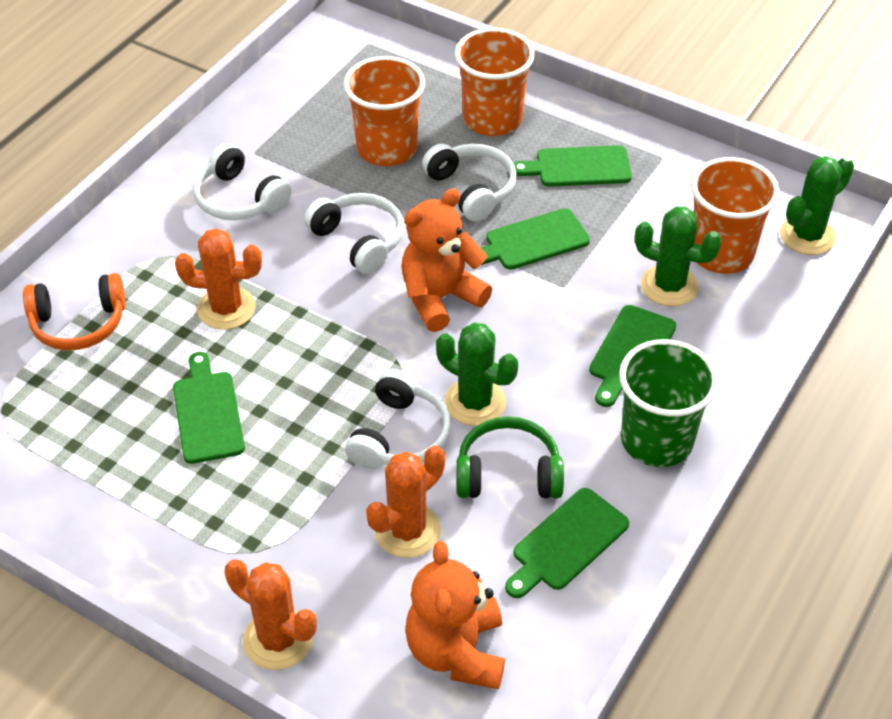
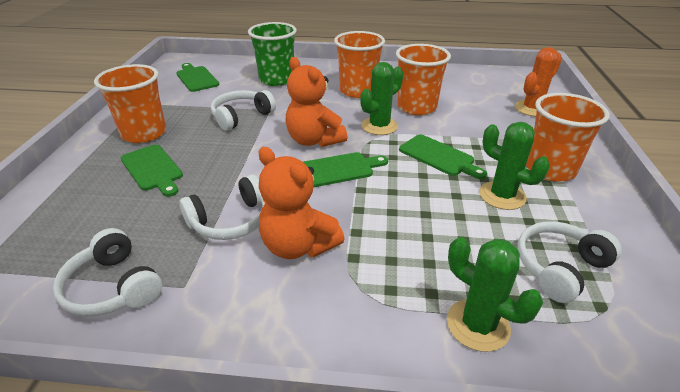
green cutting board: [173,352,245,464] [481,208,590,270] [505,488,629,598] [513,145,632,187] [589,305,676,407] = 5 -> [121,145,183,197] [176,63,219,92] [303,152,388,188] [399,134,487,179] = 4
green headphones: [456,416,564,499] = 1 -> none = 0
orange cactus: [175,228,262,330] [225,559,316,670] [366,445,445,558] = 3 -> [515,47,562,117] = 1
orange cup: [344,56,425,166] [455,28,535,136] [691,157,779,274] = 3 -> [94,64,166,143] [334,31,385,98] [396,44,451,115] [526,93,610,182] = 4
orange headphones: [23,273,126,350] = 1 -> none = 0

